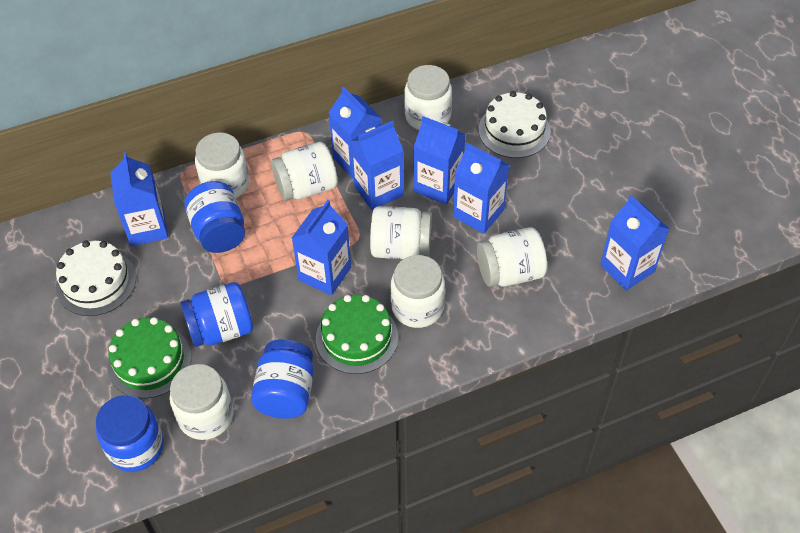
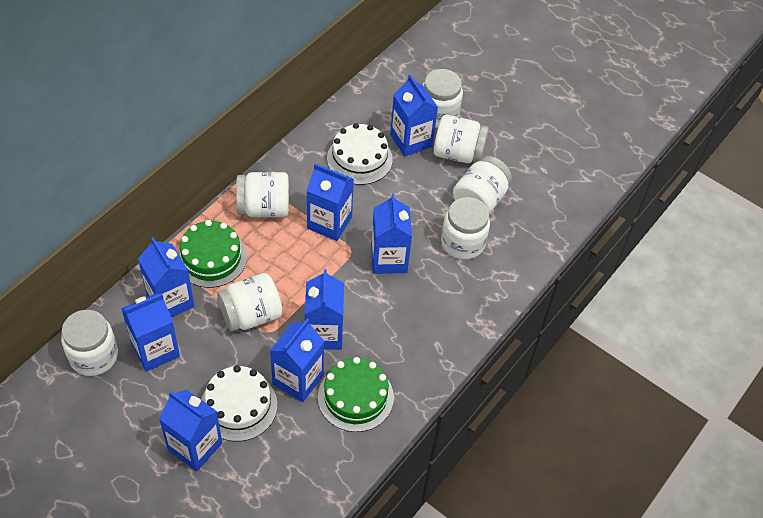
blue carton: [110,152,168,246] [292,200,351,295] [329,87,381,180] [351,121,404,210] [413,116,466,205] [453,143,509,234] [600,195,669,290] = 7 -> [121,293,180,372] [138,237,194,317] [159,389,222,471] [270,319,324,402] [305,269,344,350] [306,163,354,241] [371,194,412,274] [390,75,438,157] = 8
blue jar: [96,395,164,472] [180,282,253,347] [185,181,245,253] [251,339,314,419] = 4 -> none = 0

